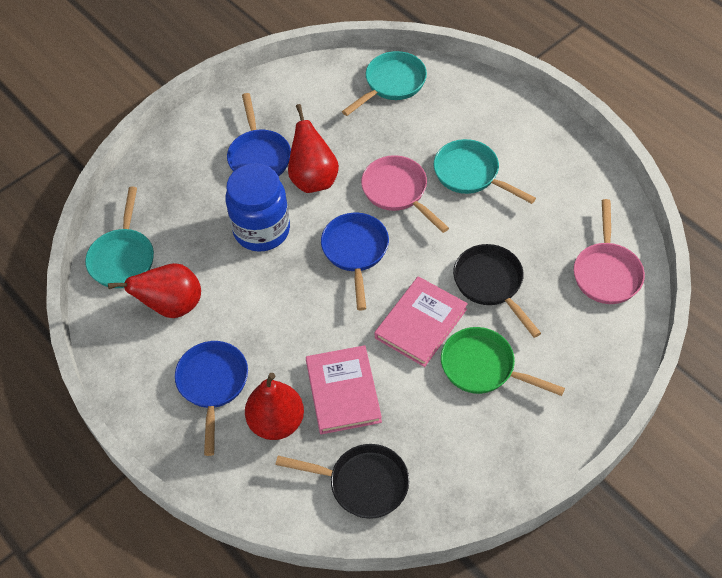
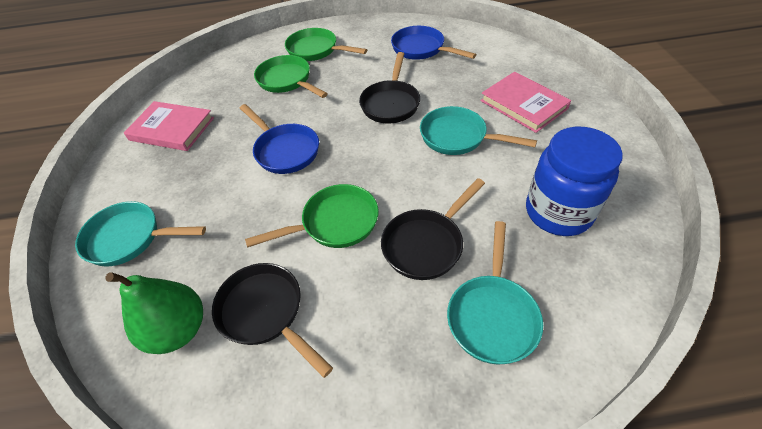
black pan: [275,444,409,519] [453,244,541,338] = 2 -> [212,263,333,378] [359,52,420,123] [381,178,485,280] = 3
blue pan: [175,341,248,456] [227,93,291,176] [321,213,389,311] = 3 -> [240,104,319,174] [391,26,477,60] = 2
green pan: [441,327,565,396] = 1 -> [245,184,379,248] [254,55,328,98] [285,28,367,61] = 3
green pear: none = 0 -> [106,272,203,354] = 1
pink pan: [361,155,449,233] [574,199,645,304] = 2 -> none = 0
red pear: [108,263,201,318] [245,373,304,440] [288,104,339,193] = 3 -> none = 0

